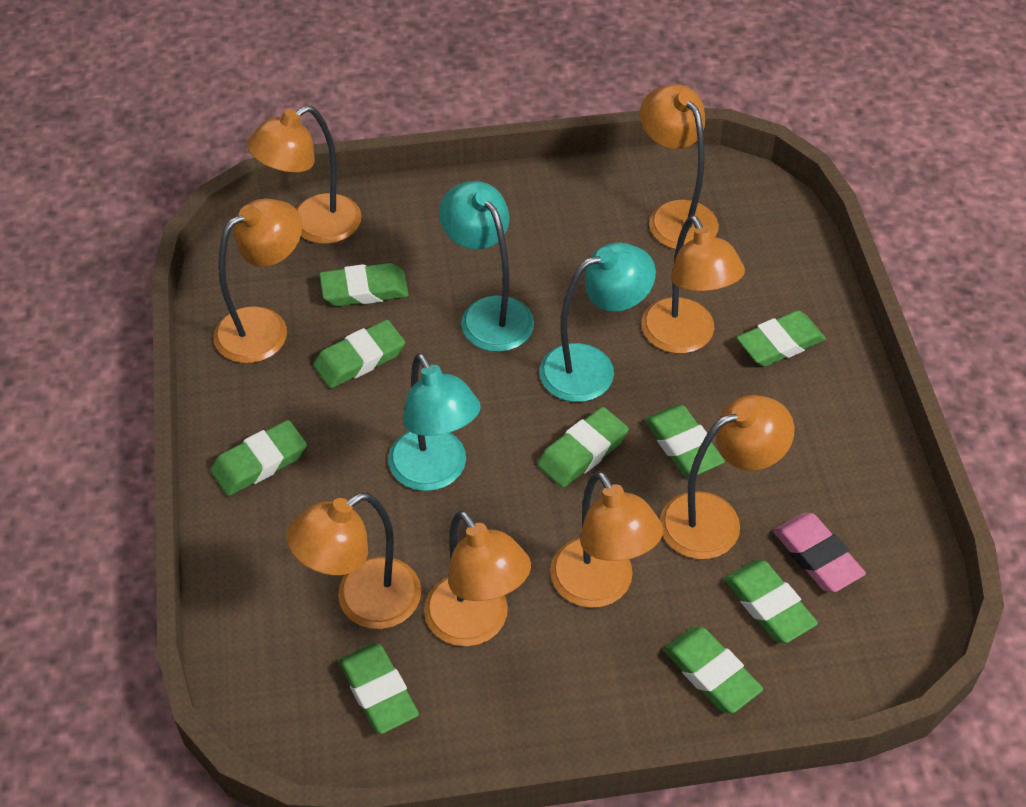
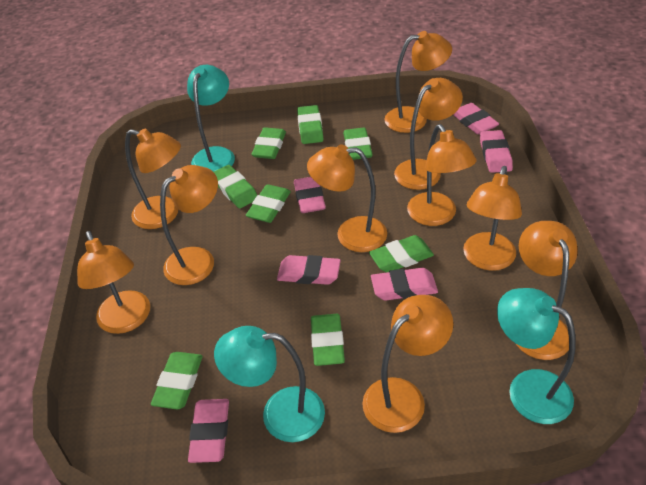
green eraser: [210,420,307,496] [313,320,405,388] [319,263,409,306] [339,642,419,734] [537,407,629,488] [645,405,725,477] [663,626,763,713] [724,560,818,643] [737,310,826,367] = 9 -> [151,352,203,410] [214,165,257,209] [246,184,291,223] [251,127,286,159] [297,105,324,144] [311,314,345,366] [343,128,373,160] [369,235,434,273] = 8
orange lamp: [213,198,302,363] [247,105,361,244] [286,493,421,629] [424,510,531,646] [550,471,663,608] [640,84,719,249] [641,215,745,354] [660,395,794,559] = 8 -> [77,231,150,334] [125,128,181,229] [160,165,218,285] [307,144,387,252] [362,295,453,433] [384,31,452,133] [394,78,463,190] [407,124,476,226] [463,166,522,271] [516,221,578,360] = 10
pink eraser: [773,513,866,592] = 1 -> [188,399,229,463] [277,255,341,285] [294,177,326,213] [371,268,438,301] [453,103,499,134] [480,130,513,173] = 6

